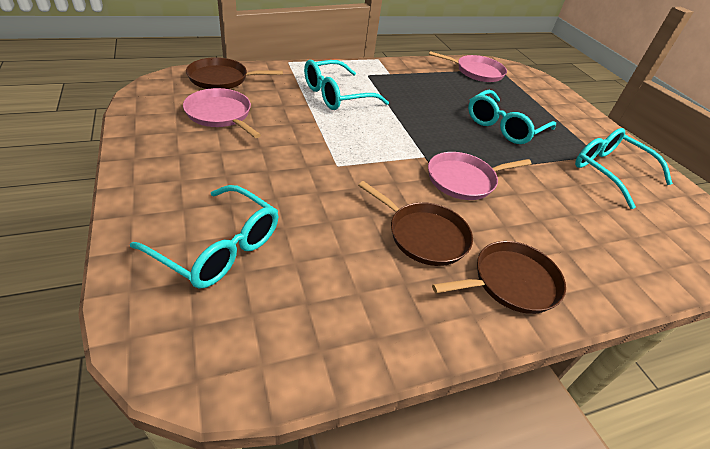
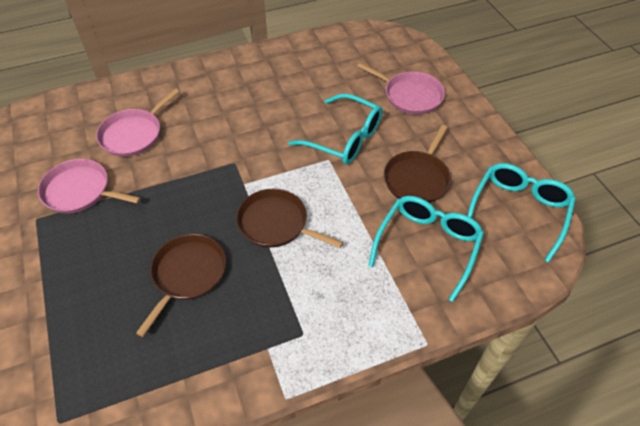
turquoise glasses: [130,185,278,289] [304,60,389,110] [468,90,556,144] [575,128,673,209] = 4 -> [288,94,383,164] [368,196,484,302] [467,163,576,263] = 3

